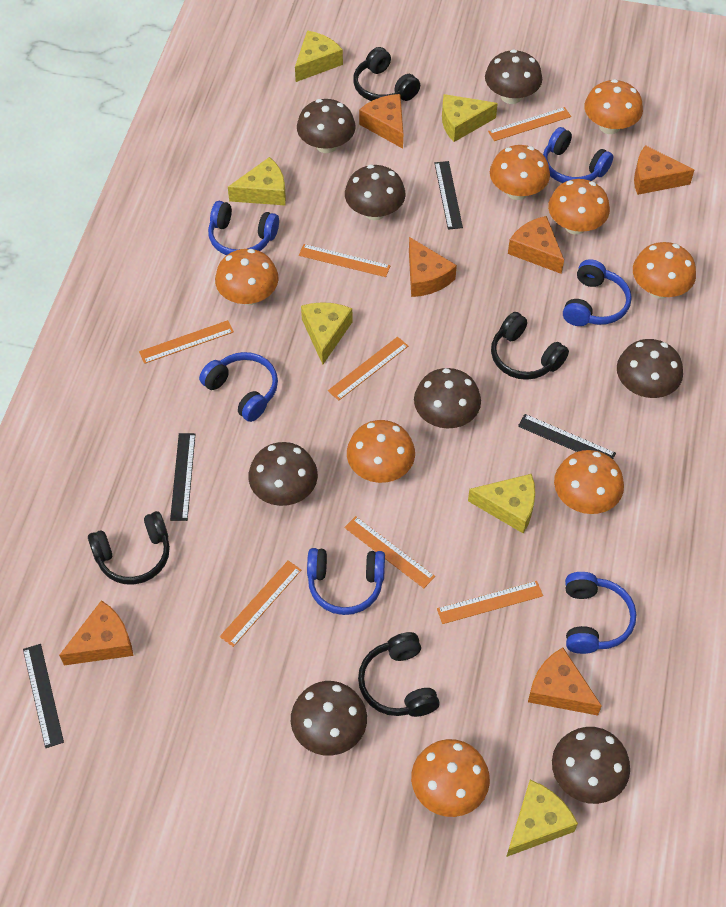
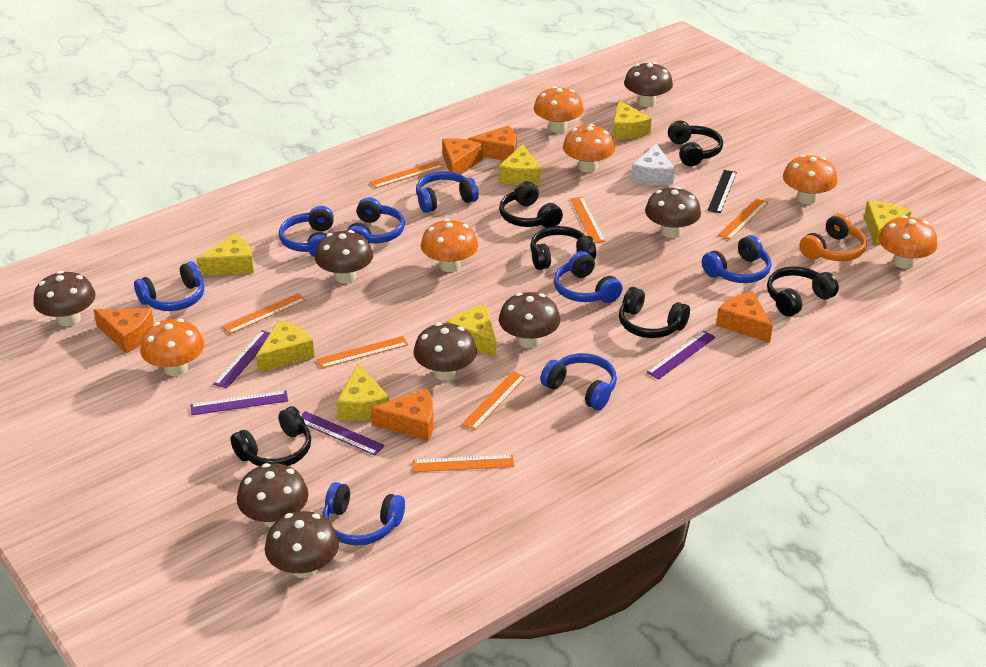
black headphones: [88,511,170,584] [353,47,420,101] [358,632,439,717] [491,312,569,380] = 4 -> [230,406,311,466] [499,181,563,228] [530,226,596,270] [619,287,690,338] [668,121,723,166] [767,266,839,316] = 6
black ruler: [23,644,64,748] [170,433,195,521] [434,161,463,230] [518,414,616,459] = 4 -> [707,170,737,213] = 1
blue headphones: [199,352,278,422] [208,201,279,255] [307,548,385,615] [543,127,613,183] [563,259,631,326] [565,572,636,654] = 6 -> [134,261,204,311] [279,206,334,257] [323,482,405,546] [347,197,405,243] [416,171,479,213] [540,353,617,410] [554,251,623,303] [702,235,771,283] = 8
orange cheese: [59,600,133,665] [359,94,403,149] [409,237,457,297] [508,216,564,274] [528,647,602,716] [634,145,694,195] = 6 -> [94,308,154,354] [371,389,434,441] [442,138,483,174] [468,125,516,161] [716,292,773,343] = 5
orange headphones: none = 0 -> [799,214,867,261] = 1
orange mushroom: [215,249,279,305] [347,420,415,483] [411,739,490,817] [490,145,550,200] [548,179,610,235] [554,450,624,514] [584,79,643,134] [633,242,696,299] = 8 -> [140,319,204,376] [421,219,478,272] [534,86,584,133] [563,124,615,173] [783,155,837,204] [879,215,937,269] = 6
purple ruler: none = 0 -> [190,391,288,415] [213,330,270,388] [301,411,385,455] [646,331,716,380] = 4
white cheese: none = 0 -> [631,143,675,185] = 1
yellow cheese: [228,157,286,205] [295,31,343,82] [301,302,352,365] [442,94,498,142] [468,474,535,533] [506,780,578,857] = 6 -> [196,234,254,276] [256,320,314,373] [336,364,389,421] [446,305,496,357] [498,144,541,185] [612,100,652,139] [864,201,911,247] = 7

